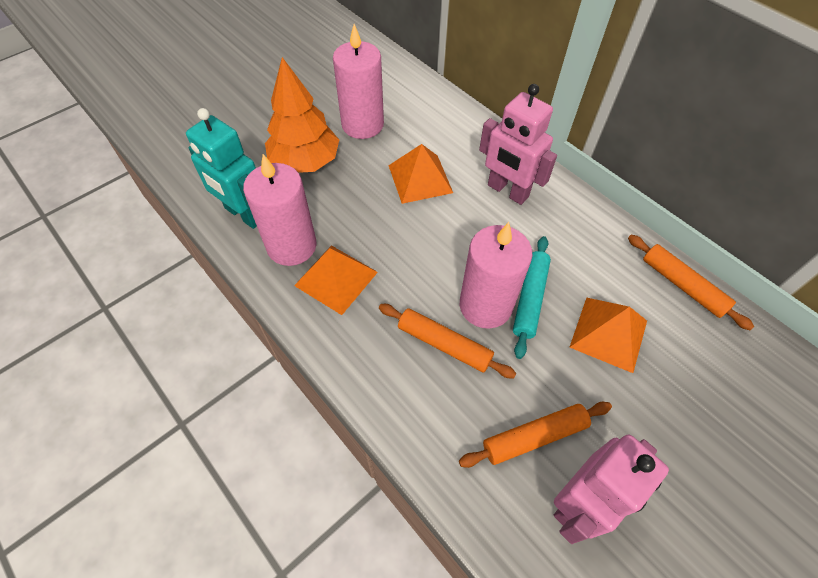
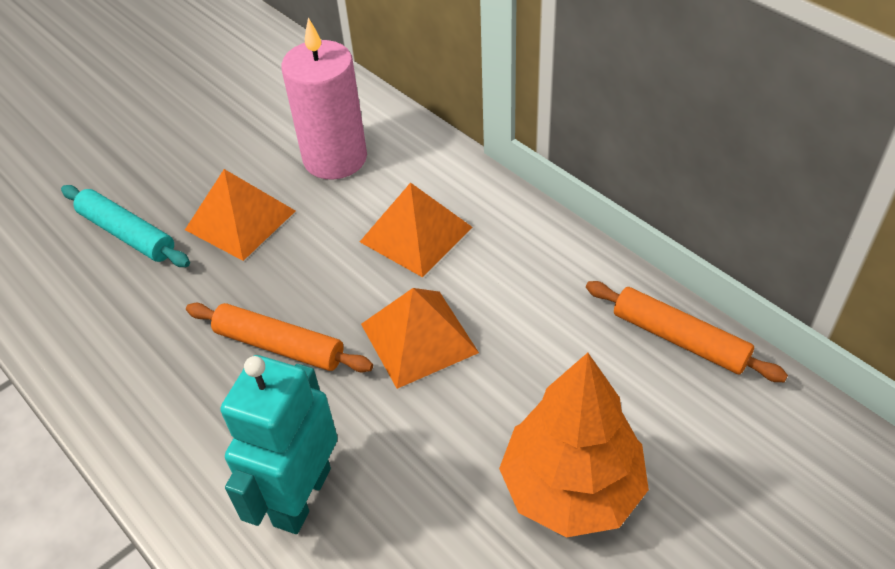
orange rolling pin: [379,304,517,379] [459,402,612,468] [628,235,754,330] = 3 -> [186,303,373,373] [586,281,788,382] = 2
pink candle: [243,154,317,266] [333,24,384,139] [460,222,533,329] = 3 -> [281,18,367,180] = 1
pink robot: [479,84,557,205] [554,435,669,544] = 2 -> none = 0

